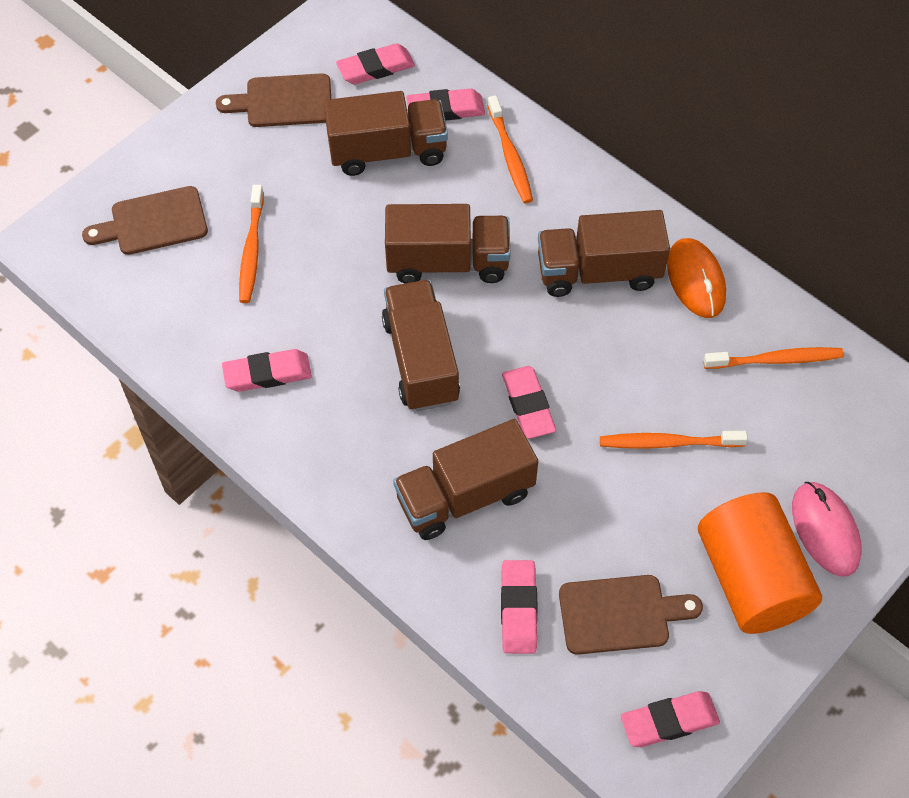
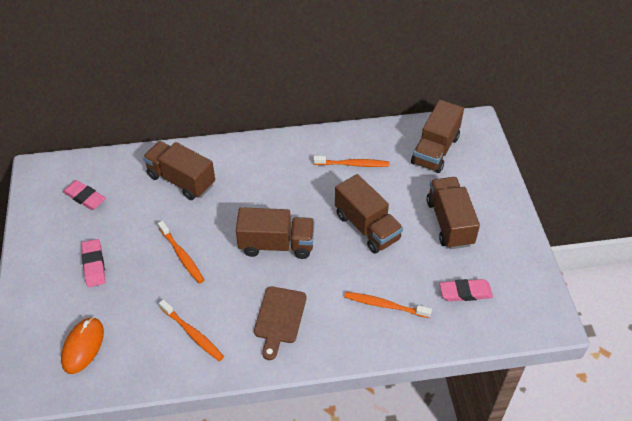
brown cutting board: [82,186,208,255] [216,73,331,127] [559,575,703,655] = 3 -> [254,286,306,360] = 1
orange cylinder: [698,492,822,634] = 1 -> none = 0
pink eraser: [222,349,312,392] [336,43,415,84] [406,88,485,121] [501,560,538,654] [502,366,556,439] [621,691,720,747] = 6 -> [63,180,106,210] [81,239,105,287] [440,279,493,301] = 3
pink mouse: [792,482,862,577] = 1 -> none = 0

